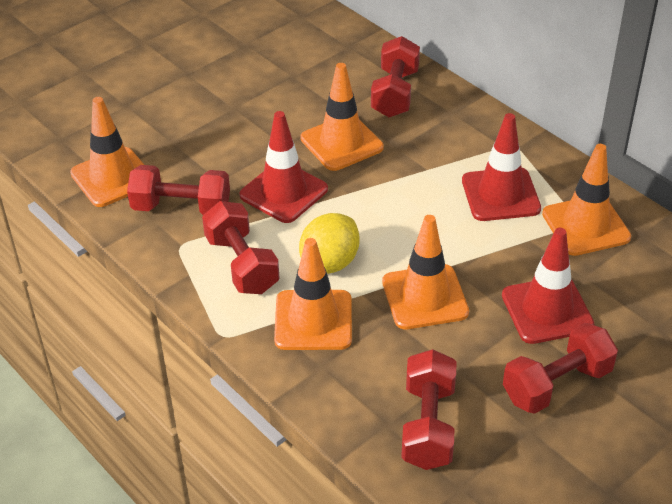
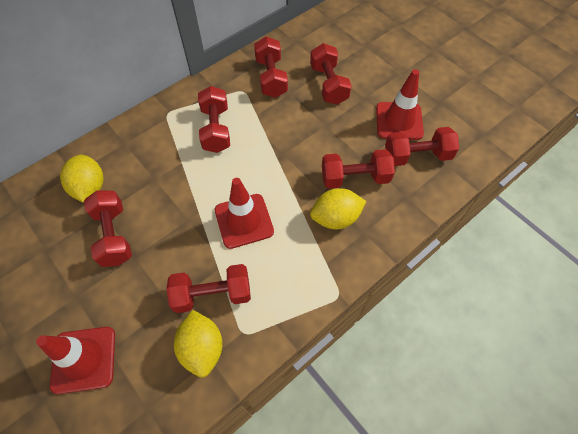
orange traffic cone: [70,97,144,207] [274,238,352,350] [300,63,384,171] [382,215,469,329] [542,144,631,256] = 5 -> none = 0
red dumbbell: [127,165,230,215] [202,201,280,294] [371,36,420,118] [401,349,457,470] [503,323,618,414] = 5 -> [84,190,132,267] [166,264,251,313] [198,86,230,153] [254,36,288,98] [310,43,352,105] [322,149,395,189] [385,127,459,166] = 7
yellow lemon: [299,213,360,274] = 1 -> [60,155,104,202] [174,310,223,378] [310,188,366,229] = 3

